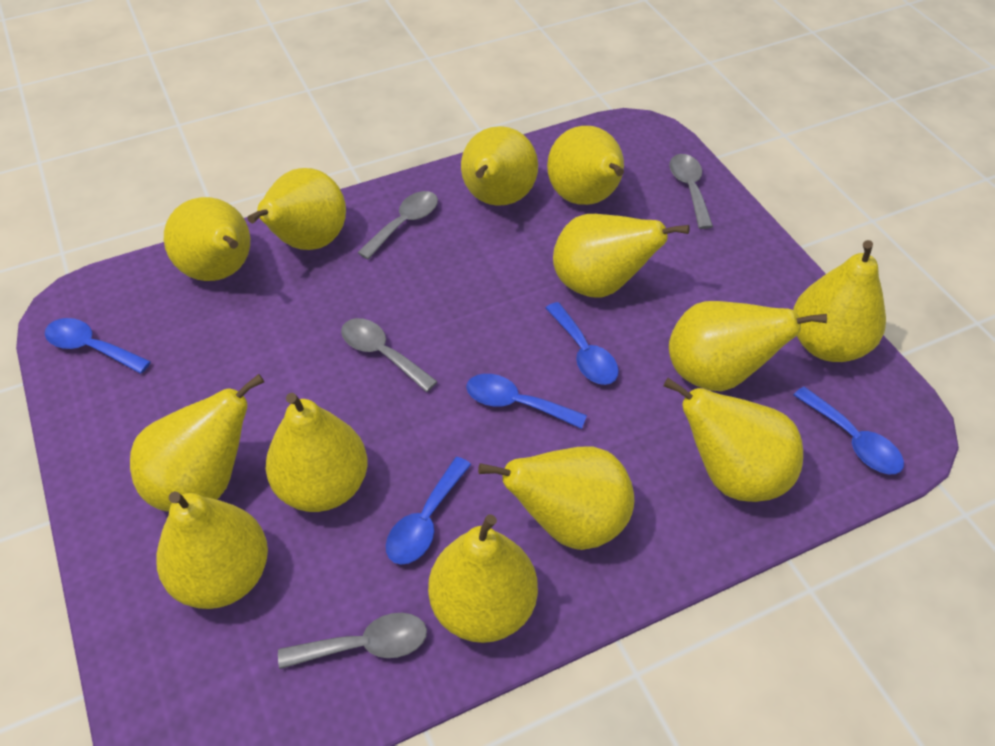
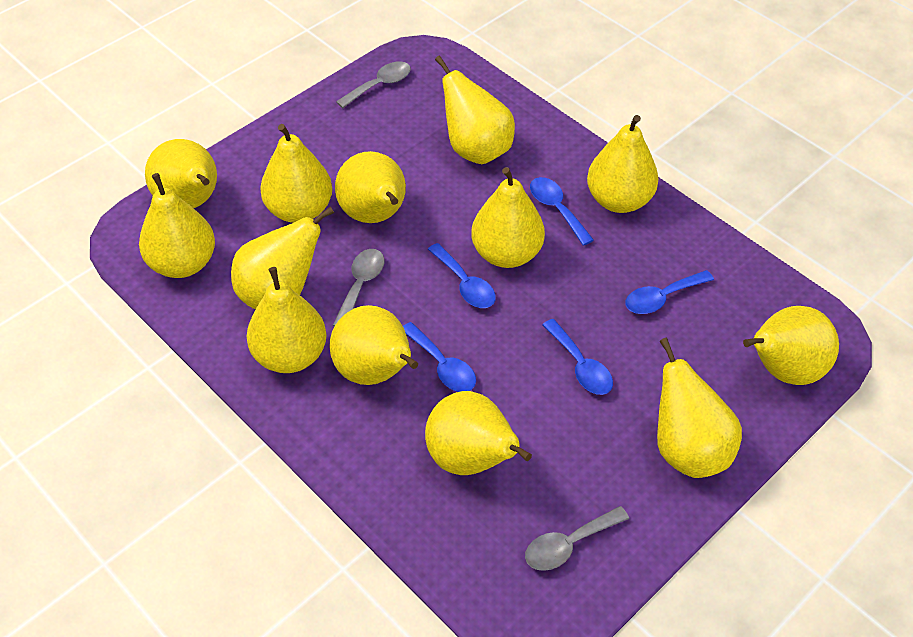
grey spoon: [278,613,427,669] [341,318,438,392] [357,191,438,259] [669,154,713,229] = 4 -> [333,249,384,327] [336,61,411,108] [525,506,629,571] = 3

